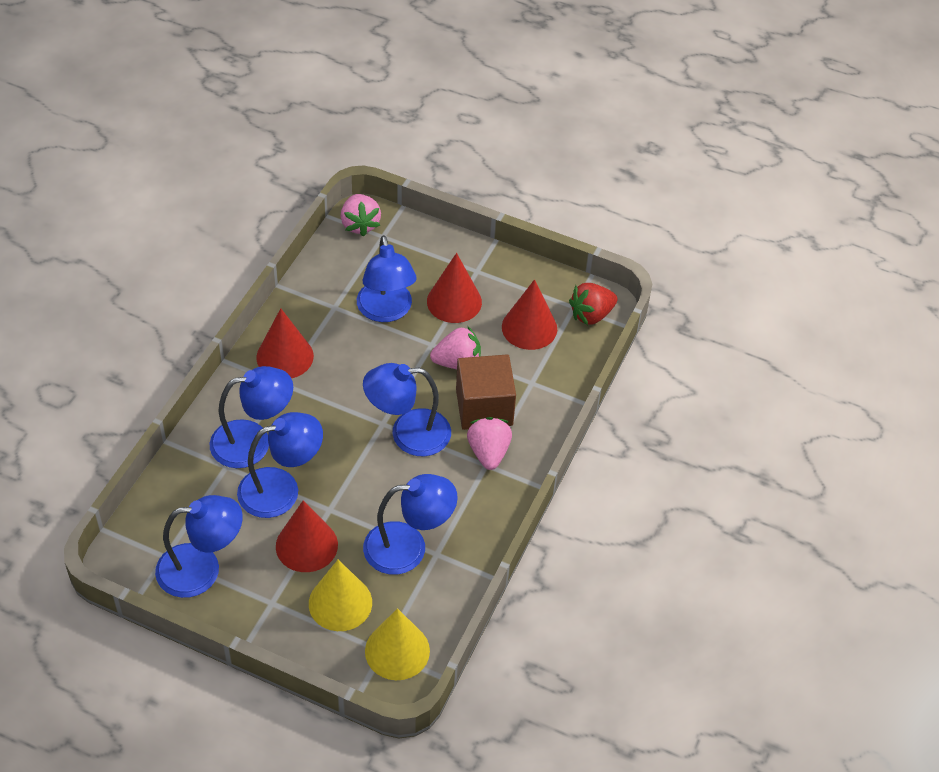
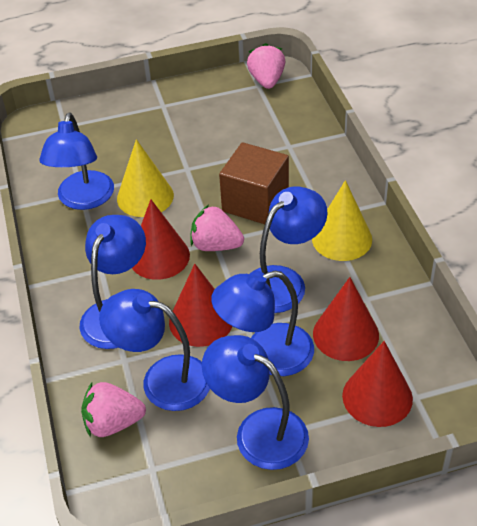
red strawberry: [569,283,618,325] = 1 -> none = 0

